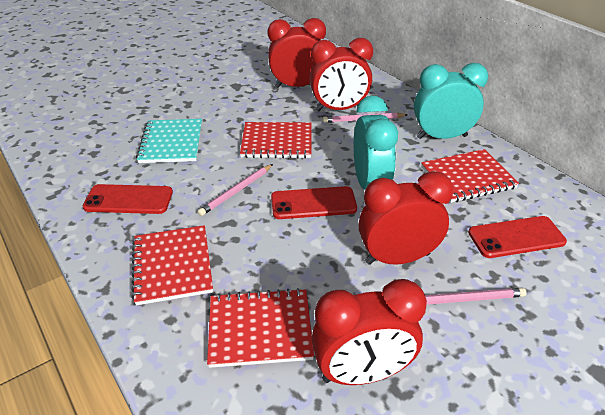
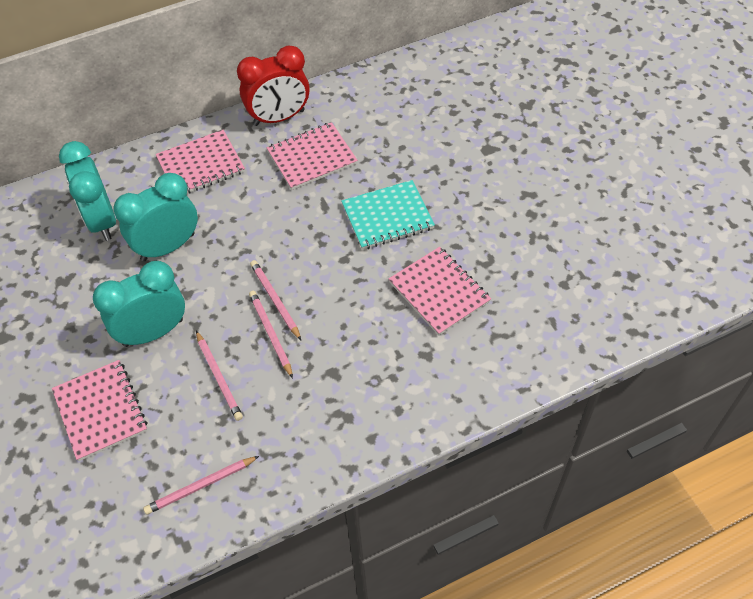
pink notebook: none = 0 -> [52,360,147,461] [156,130,245,194] [267,122,358,190] [389,247,491,336] = 4
pink pencil: [198,164,273,216] [323,113,407,123] [425,288,527,305] = 3 -> [143,456,259,515] [196,331,243,421] [249,291,293,378] [250,260,301,340] = 4
red clock: [268,18,326,88] [310,38,373,111] [312,279,427,385] [359,171,453,265] = 4 -> [237,46,309,126] = 1
red notebook: [131,225,213,305] [207,288,314,368] [240,122,311,158] [421,149,519,203] = 4 -> none = 0
red phone: [82,184,173,214] [271,186,357,219] [468,216,567,258] = 3 -> none = 0
turquoise clock: [354,95,398,189] [414,63,488,139] = 2 -> [59,141,116,241] [93,261,185,347] [114,173,198,261] = 3

